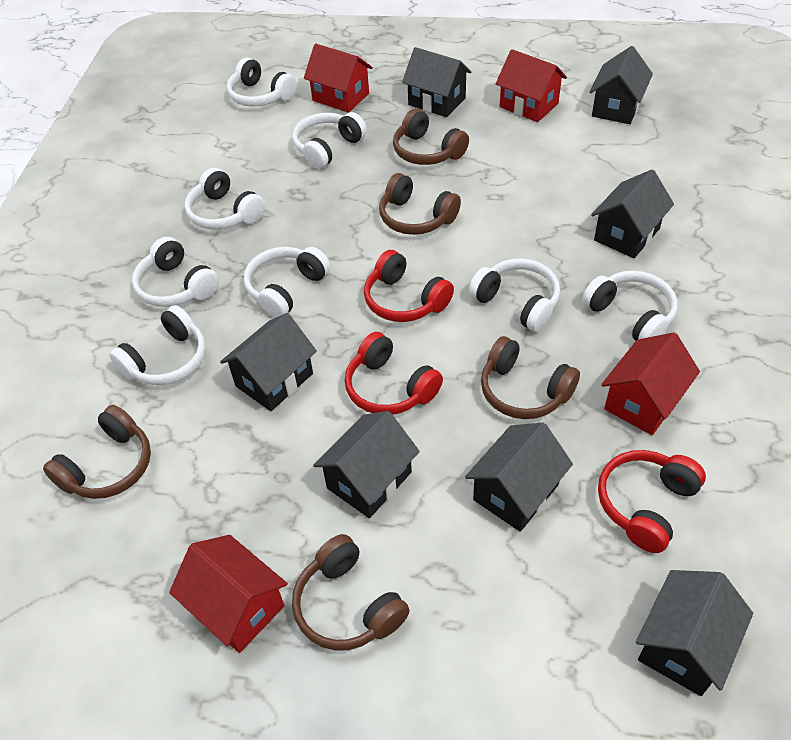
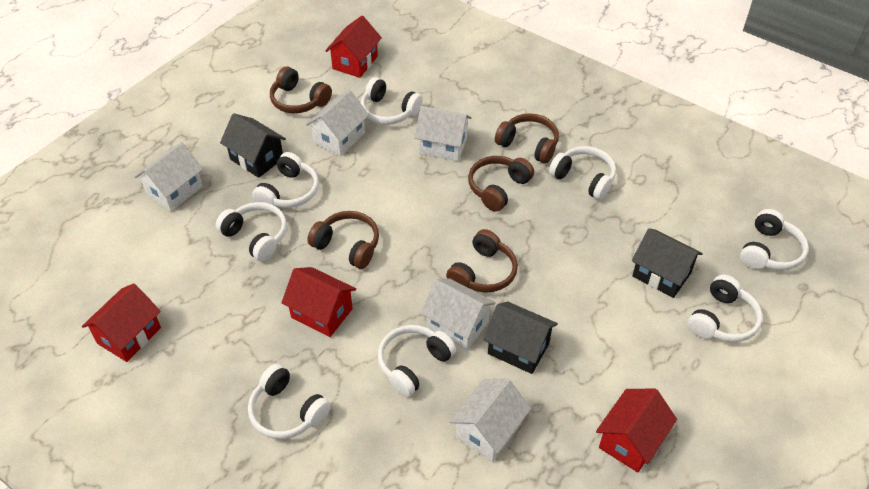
black house: [220,313,317,411] [313,411,420,518] [402,47,471,117] [465,423,573,532] [590,46,653,124] [591,169,674,258] [636,570,753,696] = 7 -> [220,113,286,178] [484,301,558,374] [632,228,703,298] = 3
red headphones: [345,332,443,415] [364,250,454,322] [598,450,706,553] = 3 -> none = 0
white house: none = 0 -> [134,142,203,211] [306,90,369,156] [415,106,472,161] [421,278,496,350] [449,378,531,462] = 5

